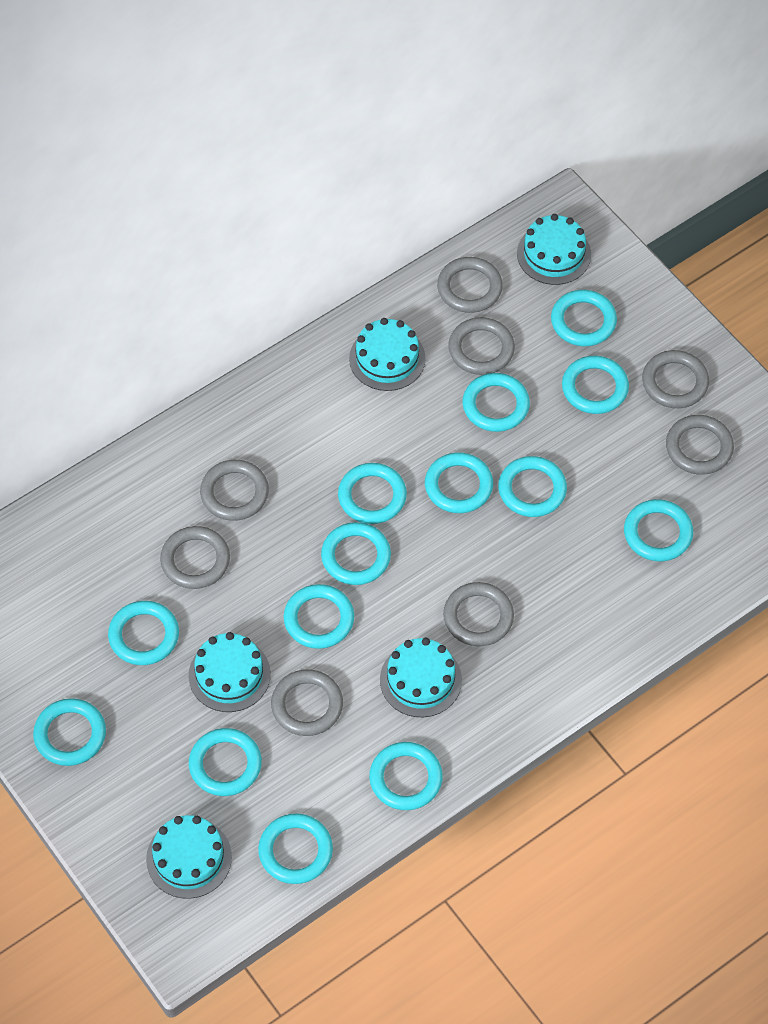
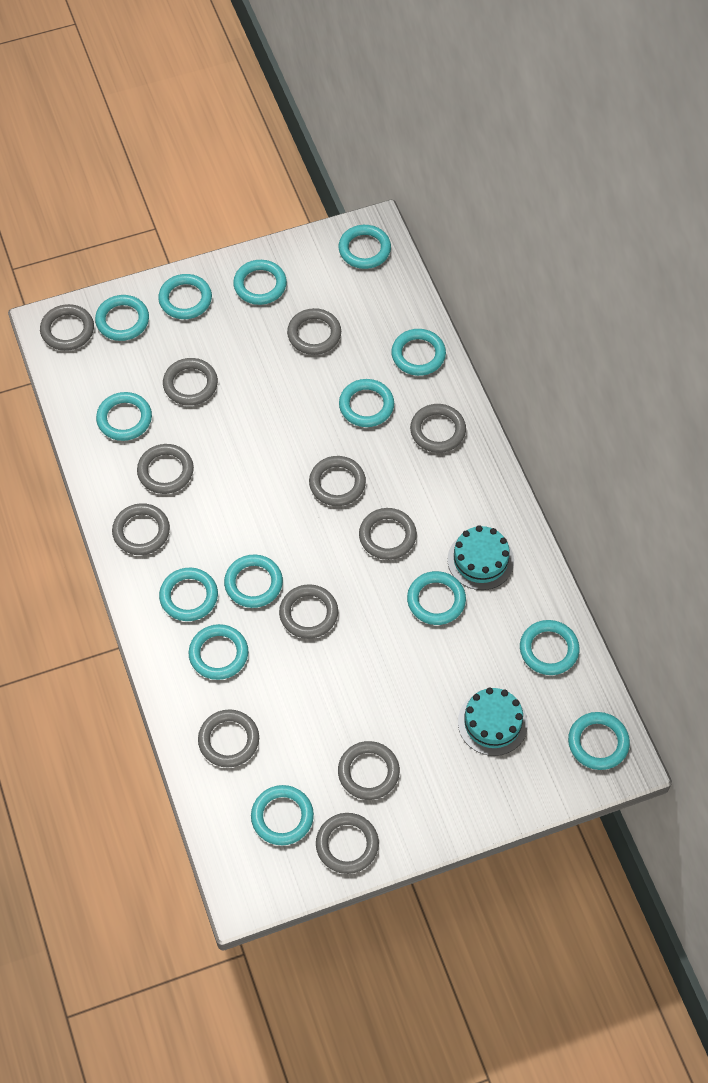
grey ring: [160,526,230,589] [200,460,269,521] [271,669,343,736] [437,257,503,313] [443,582,514,646] [448,317,515,375] [642,350,709,408] [666,415,734,475] = 8 -> [40,304,94,351] [112,503,170,555] [137,444,194,494] [163,358,218,406] [198,709,259,767] [279,584,338,639] [287,308,341,355] [309,456,366,506] [316,813,379,874] [338,741,400,800] [359,508,417,560] [410,404,466,453] = 12
turquoise cake: [146,815,232,899] [189,632,271,712] [349,318,426,391] [380,638,462,717] [517,214,591,285] = 5 -> [448,525,514,590] [458,687,528,756] = 2

